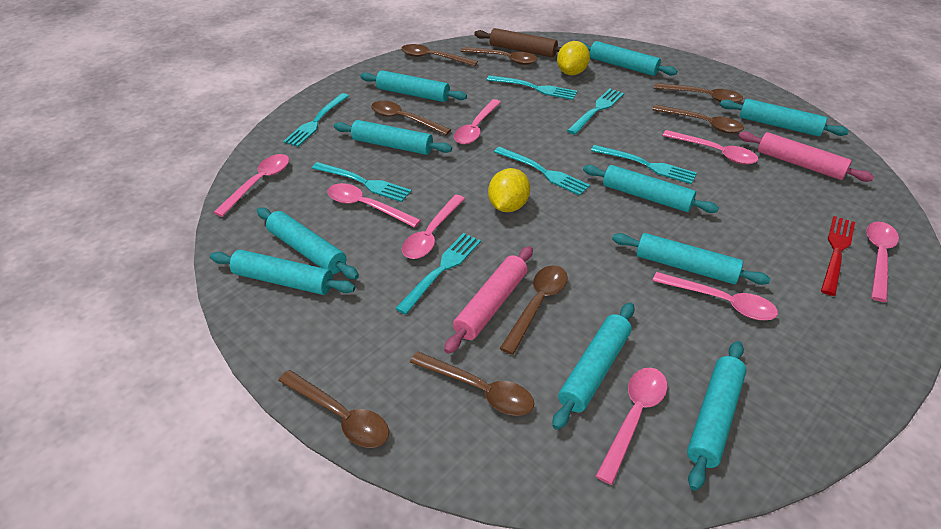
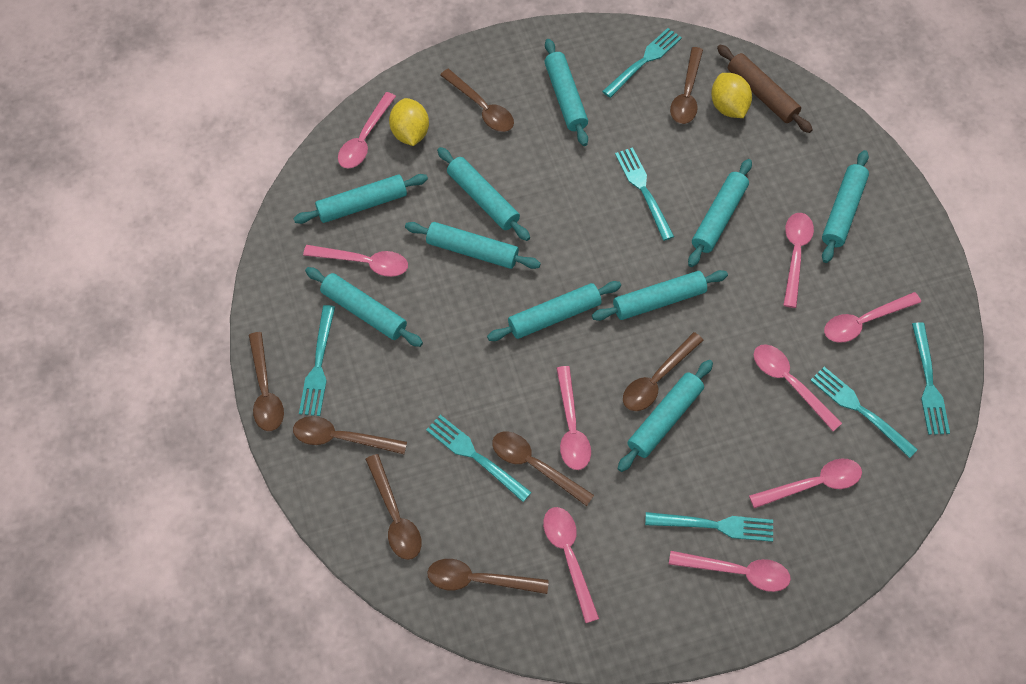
pink rolling pin: [444,246,533,354] [738,131,874,182] = 2 -> none = 0
pink spoon: [213,154,289,217] [327,183,421,228] [402,195,465,259] [454,99,501,144] [596,368,667,485] [653,272,778,321] [662,130,758,164] [866,222,899,302] = 8 -> [303,245,408,277] [338,92,396,169] [543,507,599,623] [556,366,591,470] [669,551,791,592] [749,459,862,508] [754,344,842,431] [783,213,814,308] [824,292,921,343] = 9
red fork: [821,216,855,296] = 1 -> none = 0

